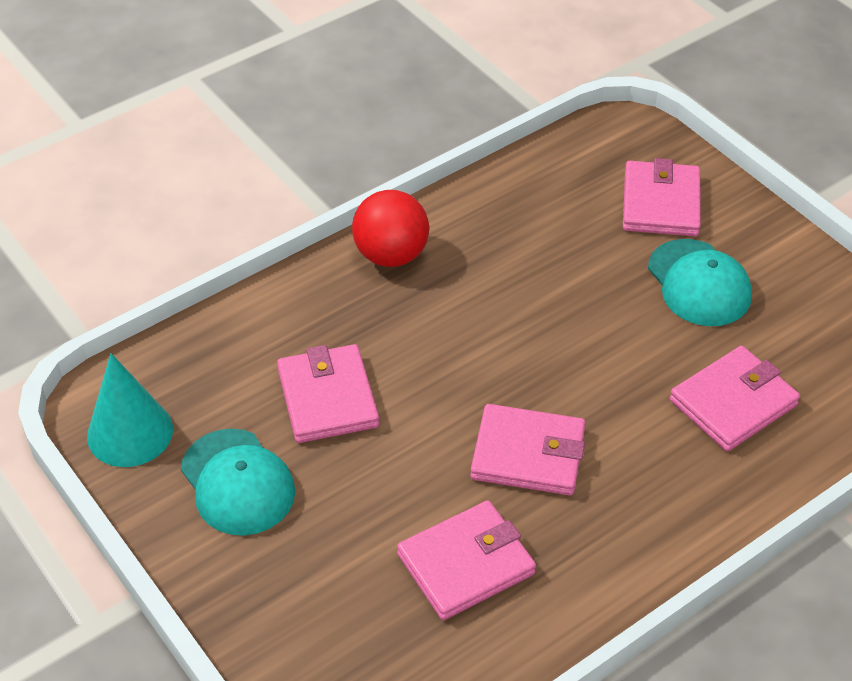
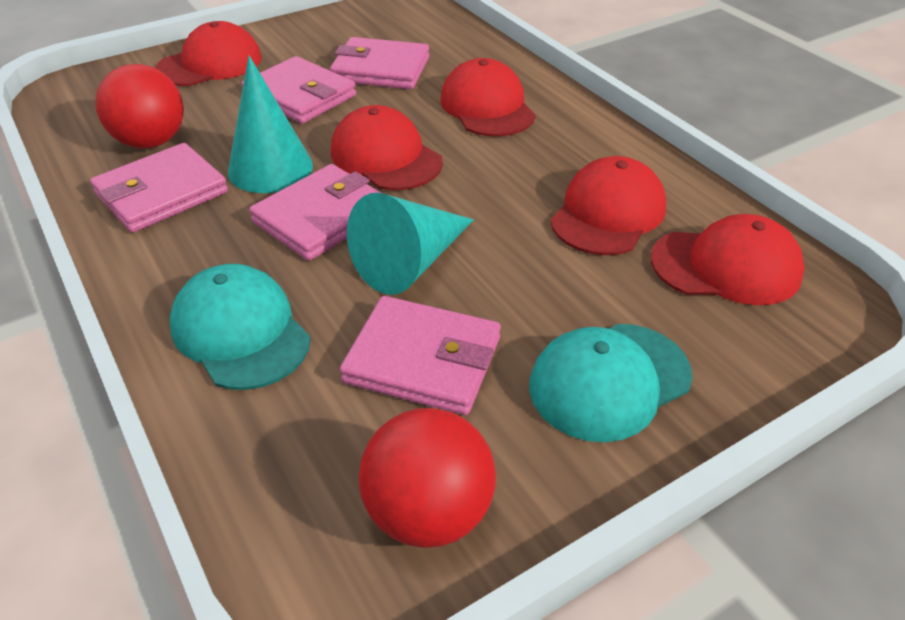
red ball: [352,190,429,267] = 1 -> [96,64,184,148] [359,408,496,548] = 2
red cap: none = 0 -> [155,21,262,86] [331,105,443,190] [440,58,536,137] [550,156,666,255] [651,214,805,305] = 5
turquoise cone: [87,353,173,467] = 1 -> [228,56,313,193] [347,193,474,295] = 2

